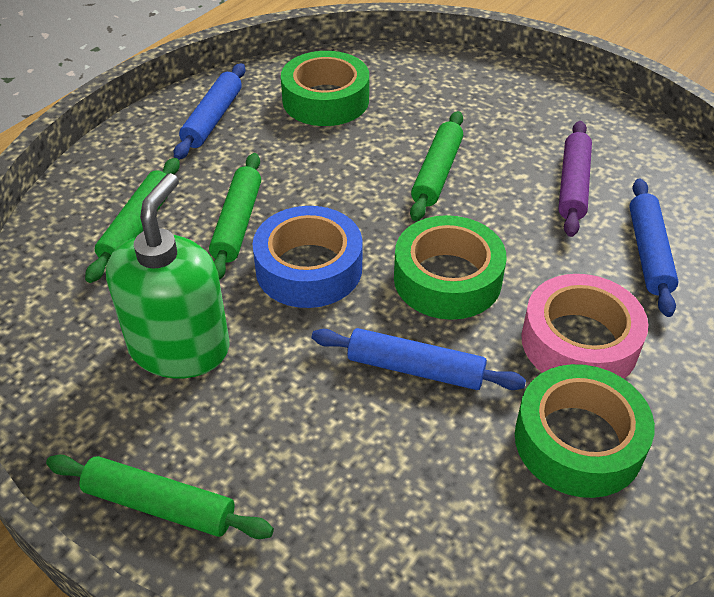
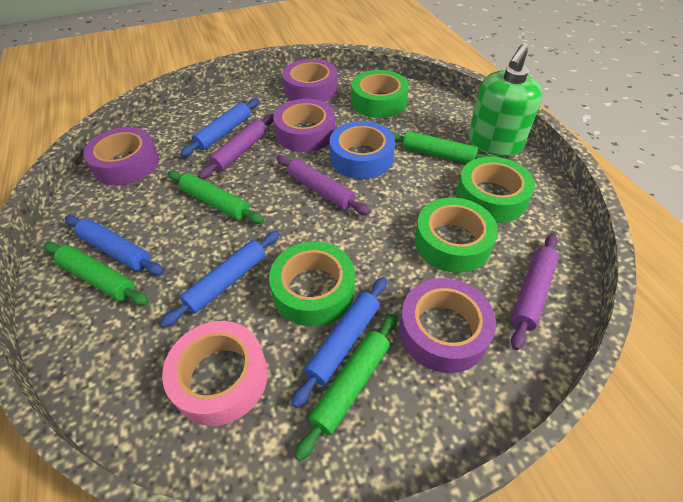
blue rolling pin: [174,63,245,160] [312,328,526,390] [629,178,679,317] = 3 -> [65,215,164,276] [160,231,280,328] [180,98,259,157] [292,277,387,408] = 4
green tape: [281,51,369,126] [394,215,506,320] [515,364,655,498] = 3 -> [269,242,355,327] [352,70,409,118] [415,198,498,273] [456,157,535,223] = 4
purple rolling pin: [558,121,592,237] = 1 -> [198,114,274,179] [276,155,370,215] [511,234,559,350] = 3
purple tape: none = 0 -> [83,127,159,186] [273,99,335,152] [282,59,338,102] [399,278,496,373] = 4

